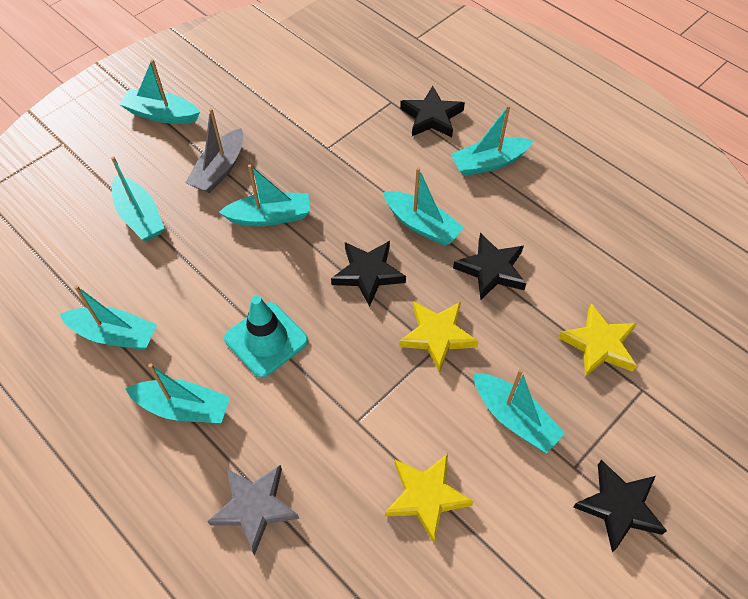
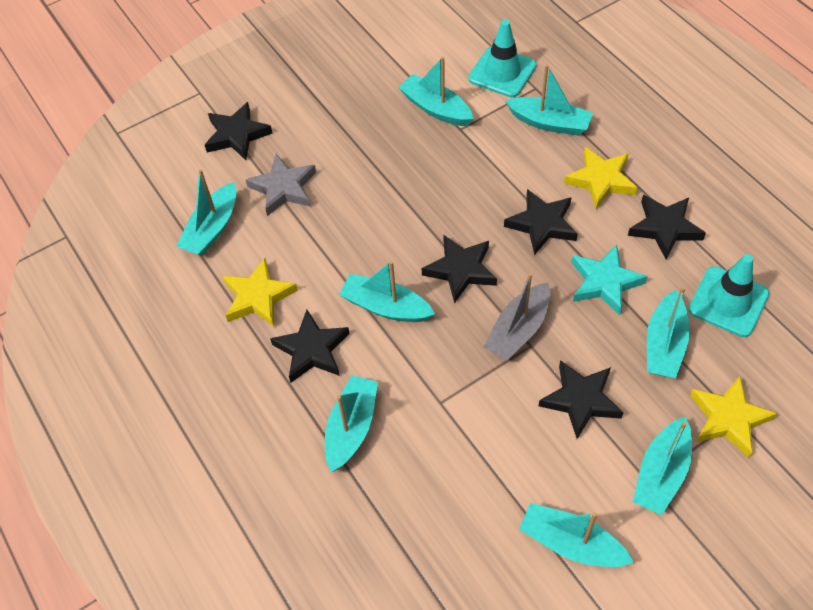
black star: [331,241,406,307] [400,86,465,138] [453,233,526,300] [573,460,667,552] = 4 -> [205,102,272,160] [270,310,350,383] [422,234,497,303] [504,189,578,255] [539,360,624,439] [628,195,706,260] = 6
turquoise star: none = 0 -> [571,245,648,315] = 1
turquoise traffic cone: [224,296,308,378] = 1 -> [468,20,537,98] [689,254,769,337] = 2

